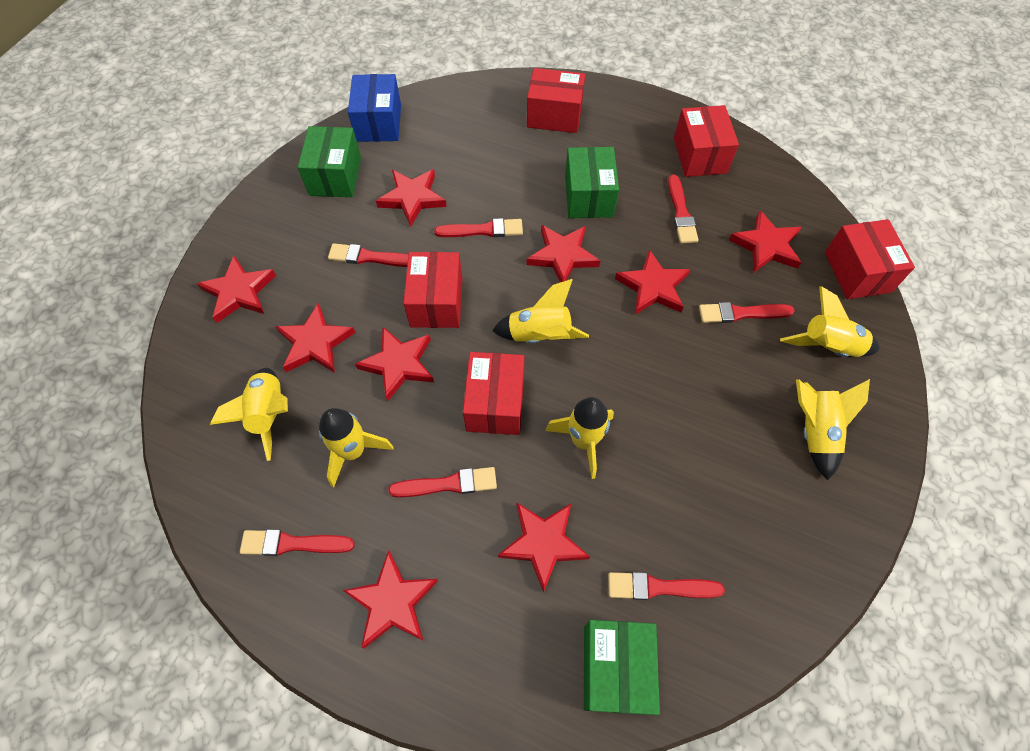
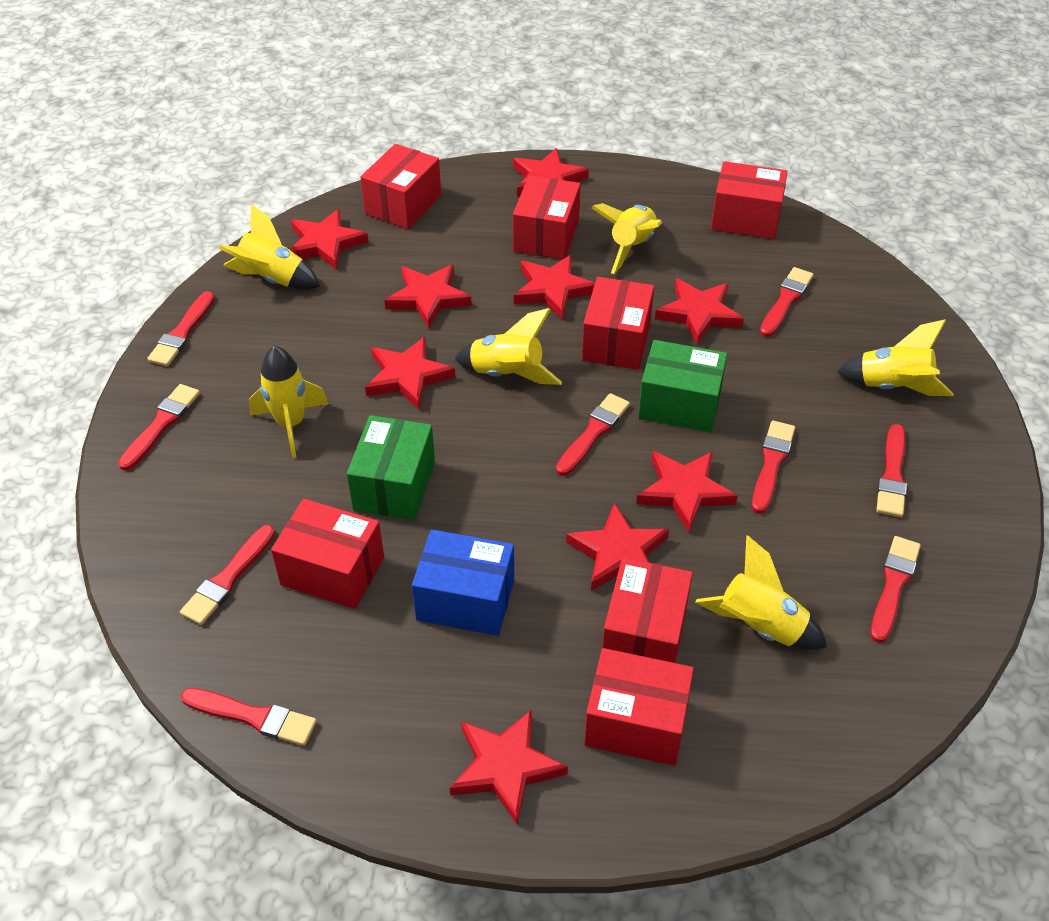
green box: [298,126,361,197] [565,147,619,218] [584,620,660,715] = 3 -> [347,415,435,520] [638,340,727,432] = 2
red box: [403,252,462,328] [463,352,525,435] [527,68,585,133] [674,105,739,177] [825,219,915,299] = 5 -> [271,499,384,609] [360,144,441,229] [513,175,581,259] [582,277,654,370] [584,648,694,766] [602,557,693,663] [711,161,788,239] = 7
red brush: [240,529,355,556] [328,243,408,267] [388,467,497,497] [434,218,523,237] [608,572,725,600] [668,175,699,243] [699,302,795,323] = 7 -> [118,384,200,471] [147,291,215,366] [180,525,275,625] [181,688,317,746] [556,393,630,476] [752,421,795,514] [760,267,814,337] [870,536,921,643] [876,424,907,517] = 9

